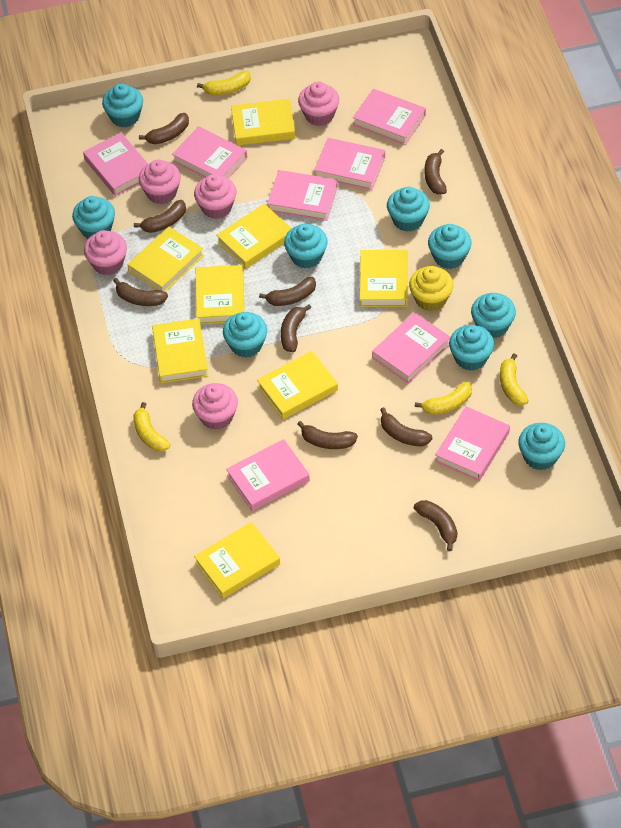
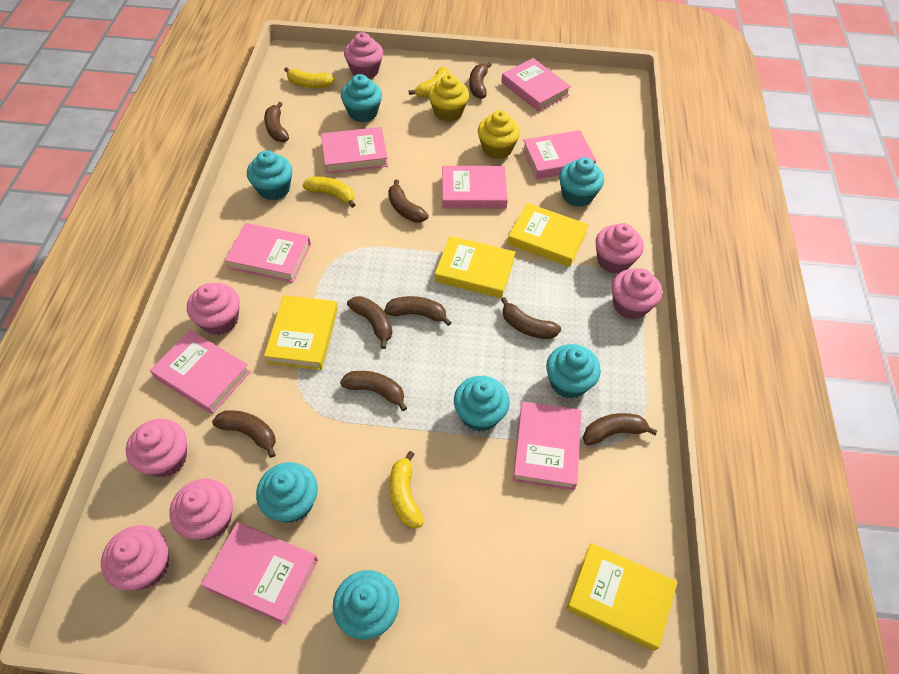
pink cupcake: [84,230,127,275] [139,160,181,204] [192,383,238,430] [194,174,236,219] [298,82,339,126] = 5 -> [101,525,169,591] [126,419,187,478] [169,479,233,540] [187,283,240,335] [344,32,383,79] [595,223,644,274] [612,268,662,319] = 7
turquoise cupcake: [72,196,115,239] [102,83,143,128] [223,312,267,358] [284,223,328,268] [387,187,430,232] [428,224,472,269] [449,325,494,371] [471,293,516,338] [518,423,565,470] = 9 -> [247,150,293,201] [256,462,318,523] [333,570,399,639] [341,74,382,122] [454,376,510,432] [546,344,601,398] [559,157,604,207] = 7
yellow book: [127,227,204,292] [152,318,209,383] [194,522,280,599] [196,265,245,324] [216,204,292,269] [231,99,296,145] [257,351,338,420] [360,250,408,307] = 8 -> [264,295,338,370] [435,236,515,298] [507,203,589,267] [566,543,678,651] = 4
yellow cupcake: [409,266,453,311] = 1 -> [428,74,469,122] [478,110,520,159] = 2

